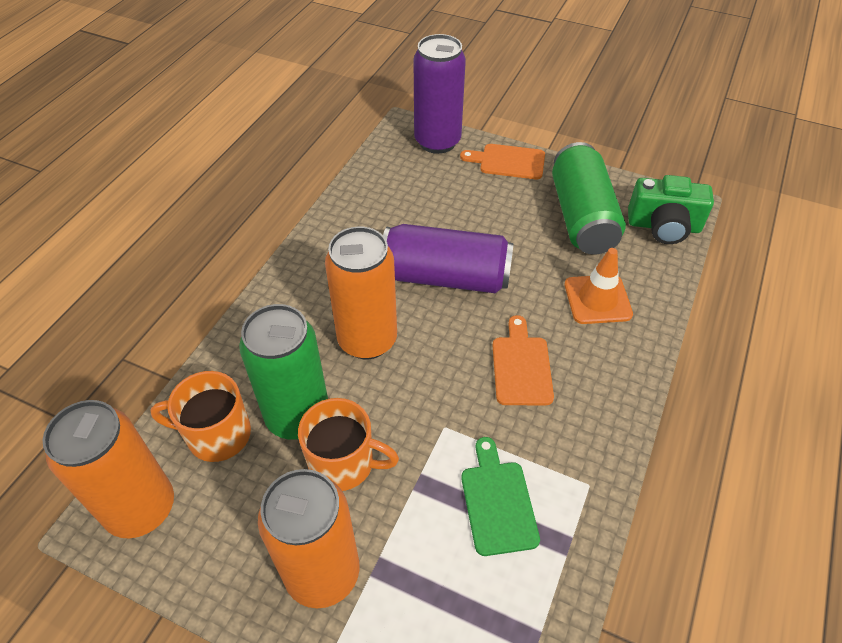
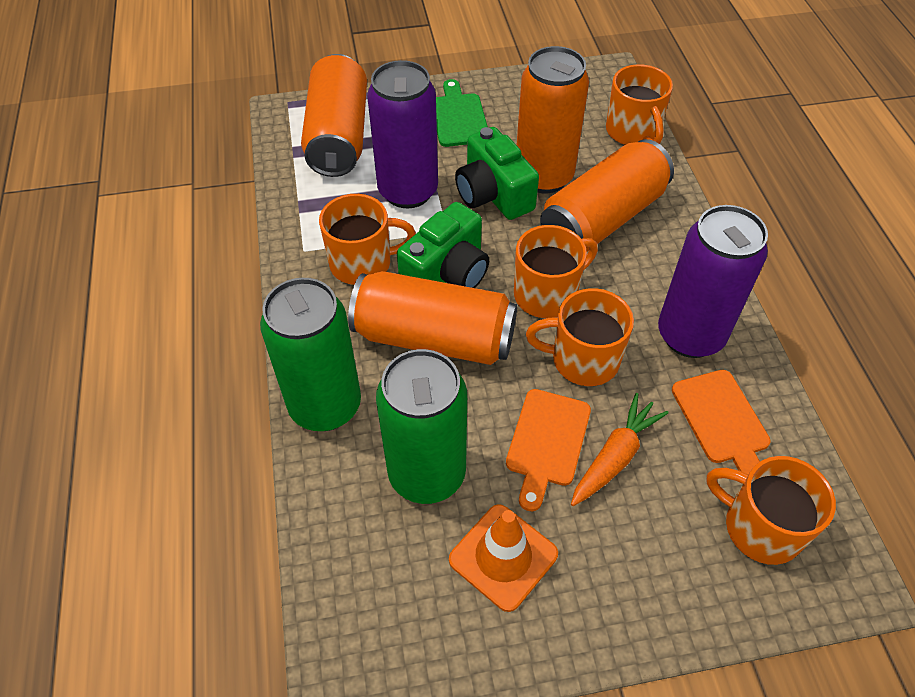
green camera: [628,175,714,244] = 1 -> [397,202,489,288] [455,127,539,220] = 2
orange can: [43,400,174,538] [258,469,360,608] [325,227,397,359] = 3 -> [301,54,367,177] [348,271,517,365] [517,46,589,193] [540,139,674,252] = 4
orange carrot: none = 0 -> [571,393,668,506] = 1
orange mug: [150,371,251,462] [298,398,399,491] = 2 -> [319,194,416,285] [514,225,598,318] [526,288,634,386] [606,64,673,145] [706,456,836,565] = 5

